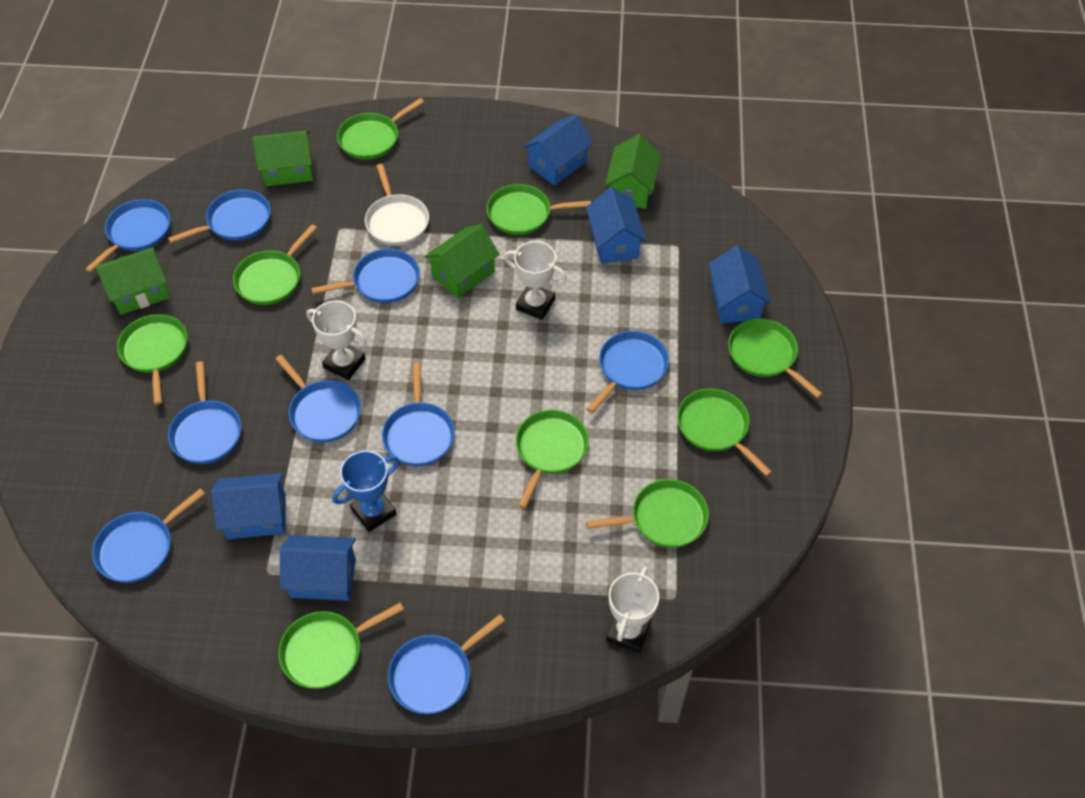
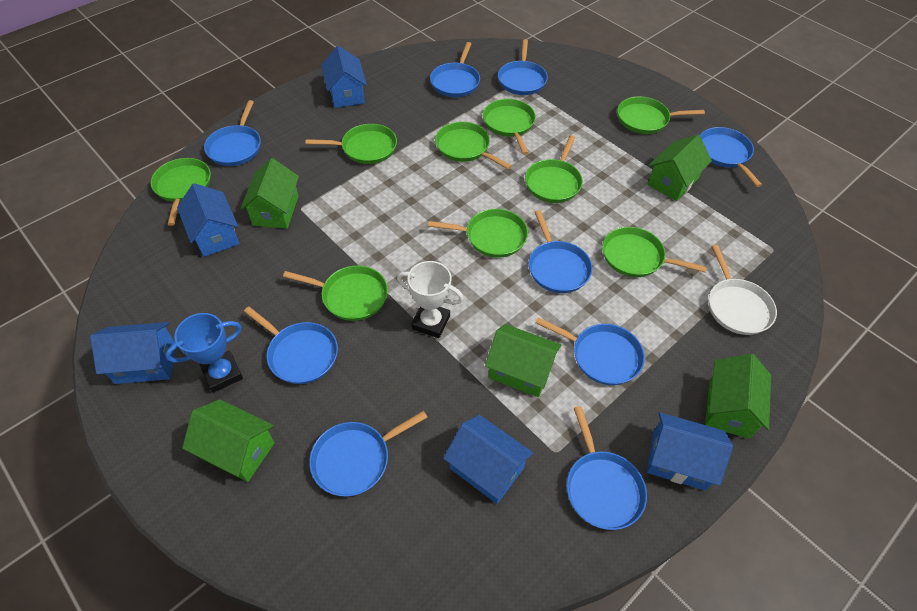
green house: [96,247,170,315] [252,131,313,186] [424,224,500,298] [605,134,661,209] = 4 -> [182,399,274,482] [240,158,299,229] [485,324,561,397] [648,135,712,201] [705,354,771,439] = 5
white trophy: [306,301,367,380] [504,241,567,320] [606,567,659,653] = 3 -> [397,261,464,338] = 1

